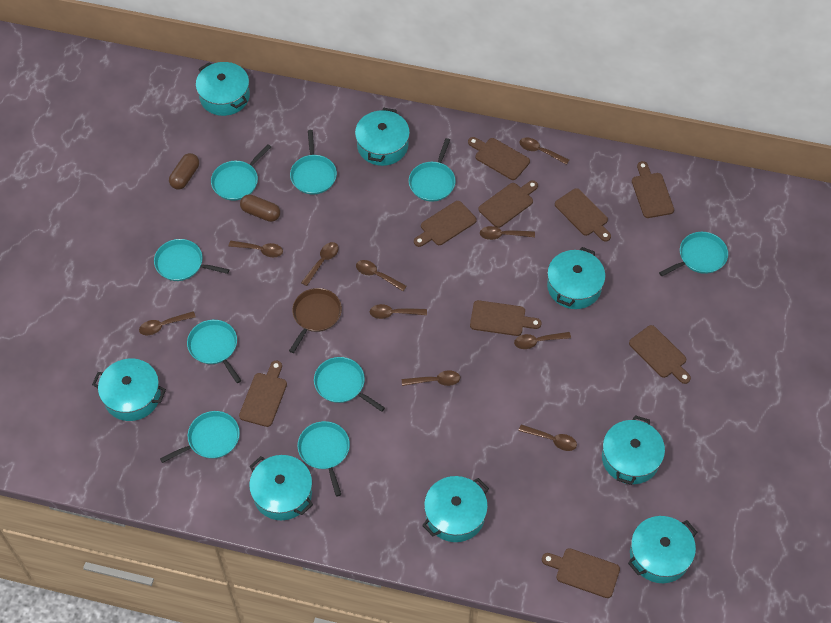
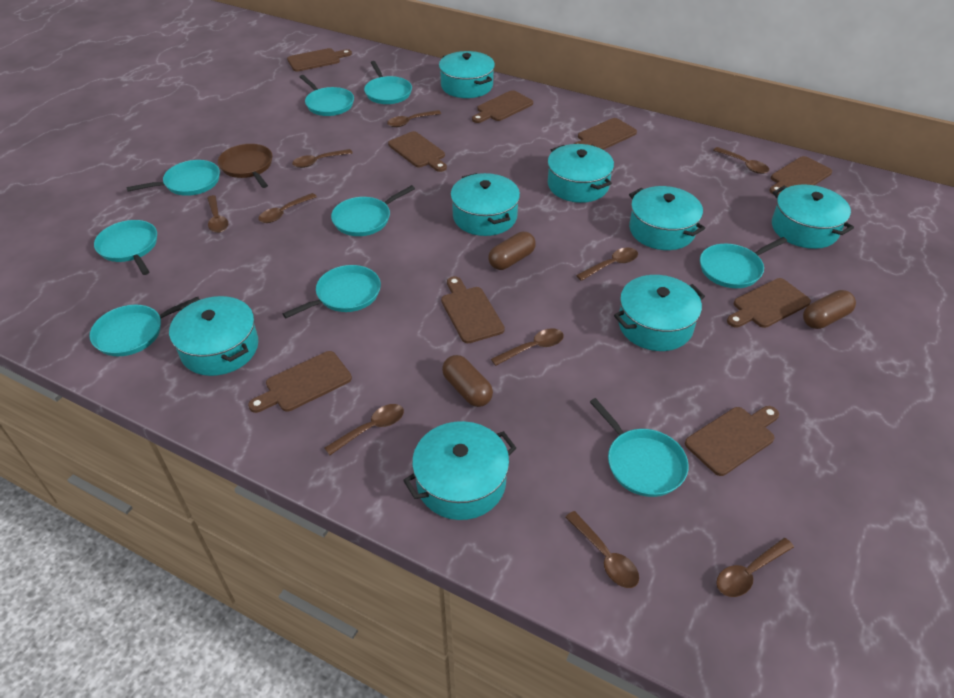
brown capsule: [169,153,199,189] [240,194,280,222] = 2 -> [442,355,493,407] [488,232,536,270] [803,290,856,329] = 3

